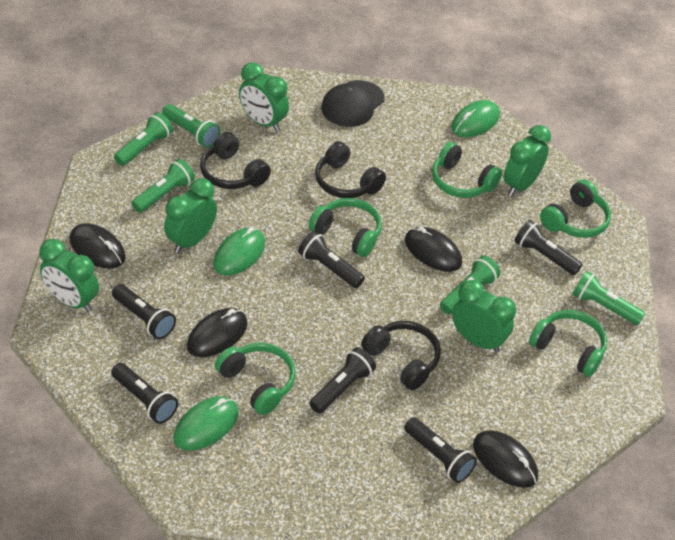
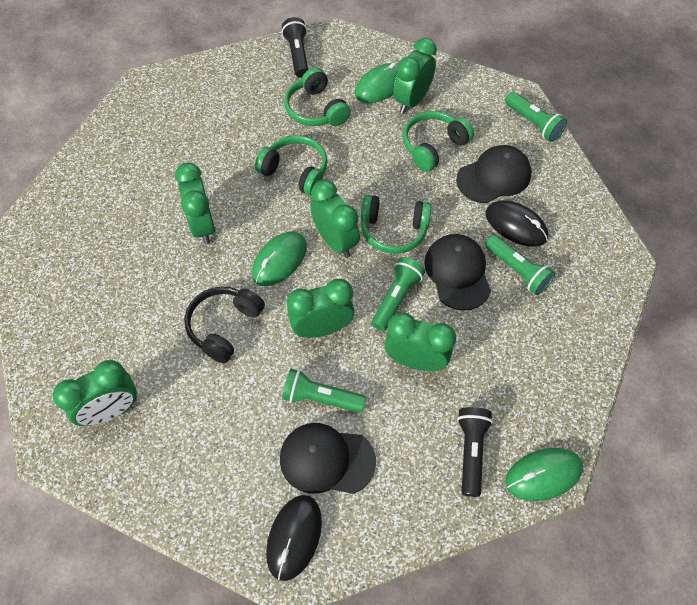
black cap: [321,80,385,127] = 1 -> [280,423,376,494] [424,234,491,311] [456,145,532,203] = 3
black flashlight: [111,363,178,424] [112,284,176,339] [298,231,365,288] [309,347,376,414] [404,417,477,483] [514,220,583,275] = 6 -> [282,17,308,78] [457,407,493,497] = 2
black headphones: [200,132,271,189] [315,141,386,198] [361,321,441,390] = 3 -> [184,286,265,363] = 1
black mouse: [69,223,126,269] [187,308,248,357] [405,227,462,272] [473,430,538,488] = 4 -> [266,495,322,581] [486,200,548,247] = 2
green clock: [39,239,99,312] [164,178,217,253] [239,62,289,132] [452,280,516,353] [504,125,551,196] = 5 -> [53,360,137,426] [175,163,216,244] [287,279,354,338] [310,180,360,258] [385,312,456,371] [393,38,437,114] = 6
green flashlight: [114,112,173,166] [131,159,195,213] [162,104,220,148] [440,255,501,314] [572,271,645,325] = 5 -> [282,369,366,413] [371,257,425,331] [485,235,555,295] [505,92,567,142] = 4
green headphones: [215,343,296,415] [309,198,382,257] [432,142,502,198] [529,310,607,377] [540,179,611,238] = 5 -> [255,135,328,196] [284,68,351,126] [361,195,432,254] [403,111,474,172] = 4

